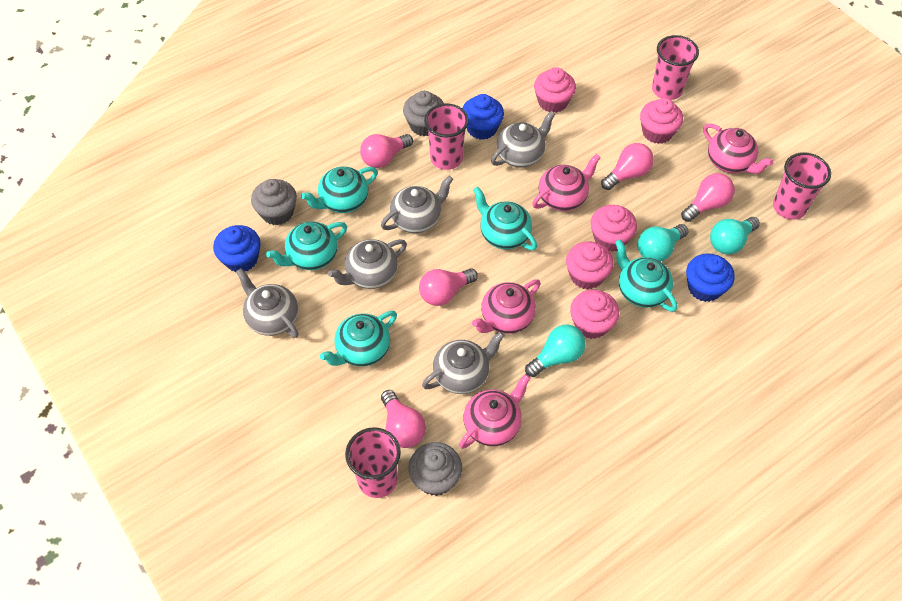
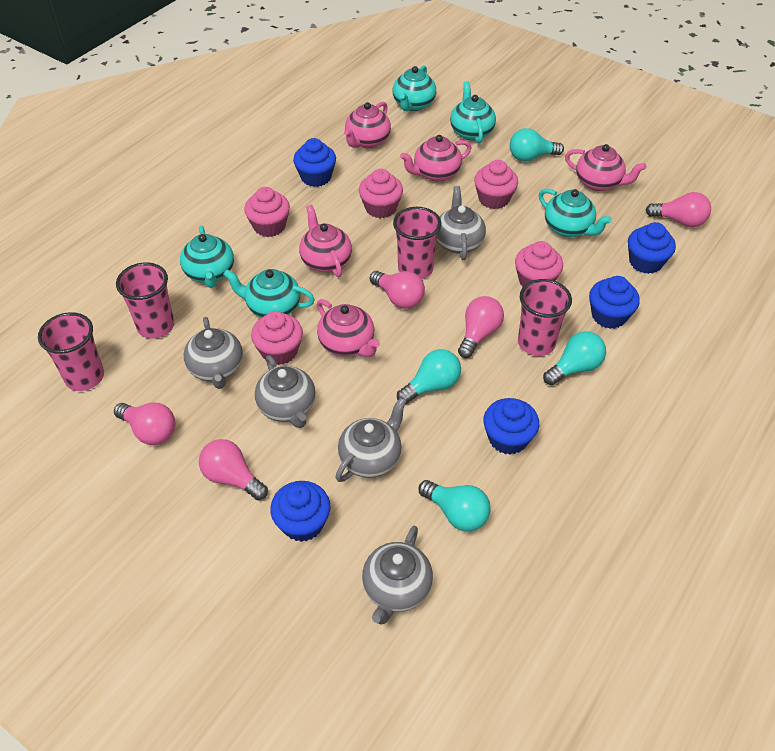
blue cupcake: [213,225,261,272] [462,94,504,140] [686,253,735,302] = 3 -> [270,481,330,542] [293,138,336,187] [483,398,539,454] [589,276,640,329] [628,222,676,274] = 5
grey cupcake: [251,179,297,225] [403,91,444,136] [408,442,462,496] = 3 -> none = 0
pink teapot: [459,374,530,449] [472,279,541,334] [532,154,601,211] [703,123,774,174] = 4 -> [299,205,352,277] [317,299,380,357] [344,101,391,148] [400,135,471,181] [565,144,646,191] = 5
turquoise light bulb: [525,325,586,377] [638,224,688,262] [710,217,760,254] = 3 -> [397,349,461,404] [418,480,491,531] [510,128,564,162] [543,331,606,385] = 4

